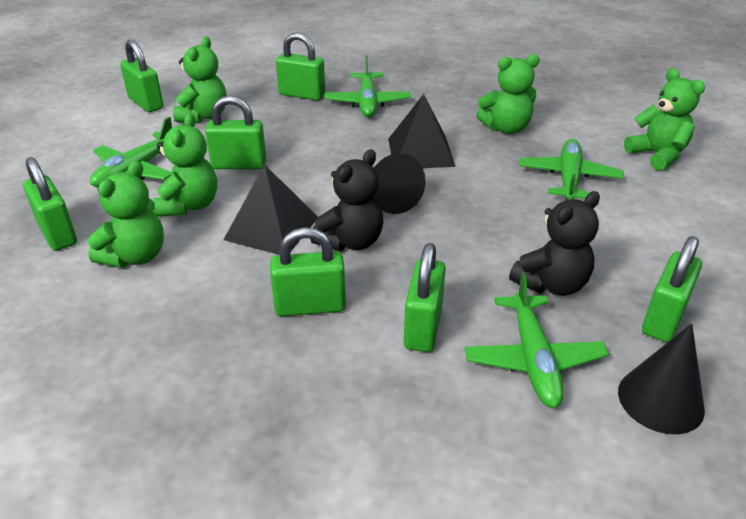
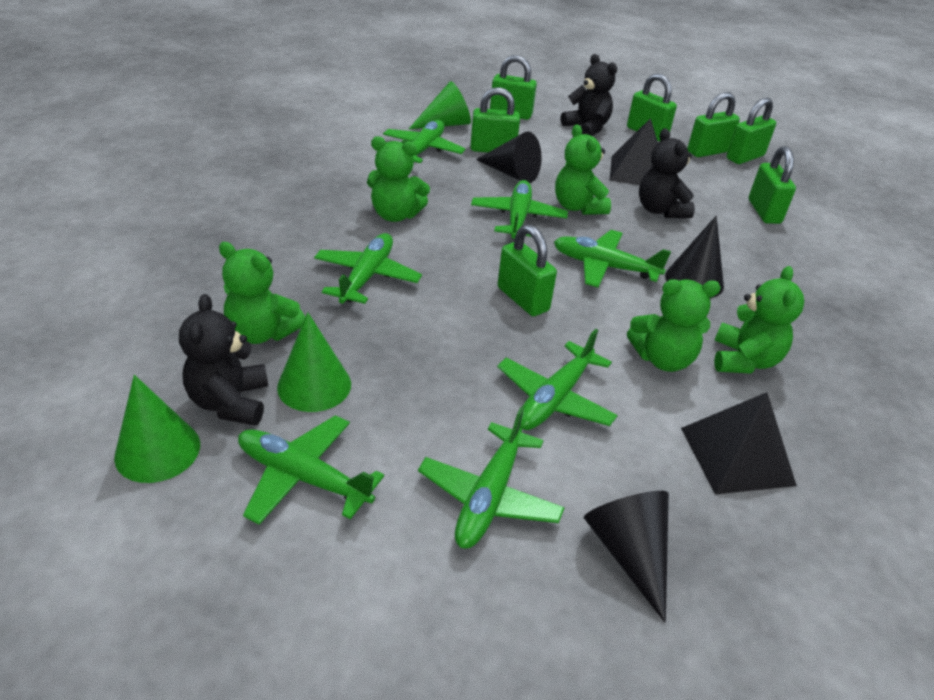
black cone: [374,153,426,214] [618,324,705,434] = 2 -> [476,131,542,183] [584,491,669,623] [665,216,724,298] = 3
black teddy bear: [310,149,384,251] [509,191,600,296] = 2 -> [179,294,268,426] [561,54,617,136] [639,128,695,218] = 3
green cone: none = 0 -> [114,375,200,483] [277,312,351,412] [409,81,471,129] = 3
green plane: [90,117,172,188] [325,55,411,117] [465,272,609,408] [519,139,624,200] = 4 -> [238,415,384,525] [314,233,422,304] [383,120,466,163] [418,407,565,549] [471,180,568,239] [497,329,618,430] [554,230,671,287] = 7

